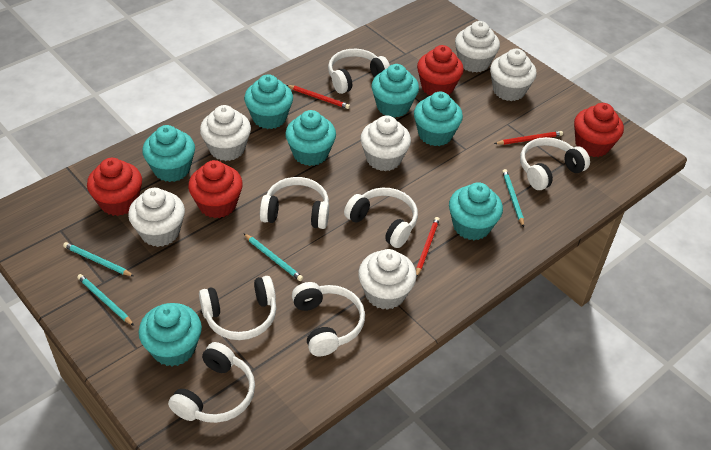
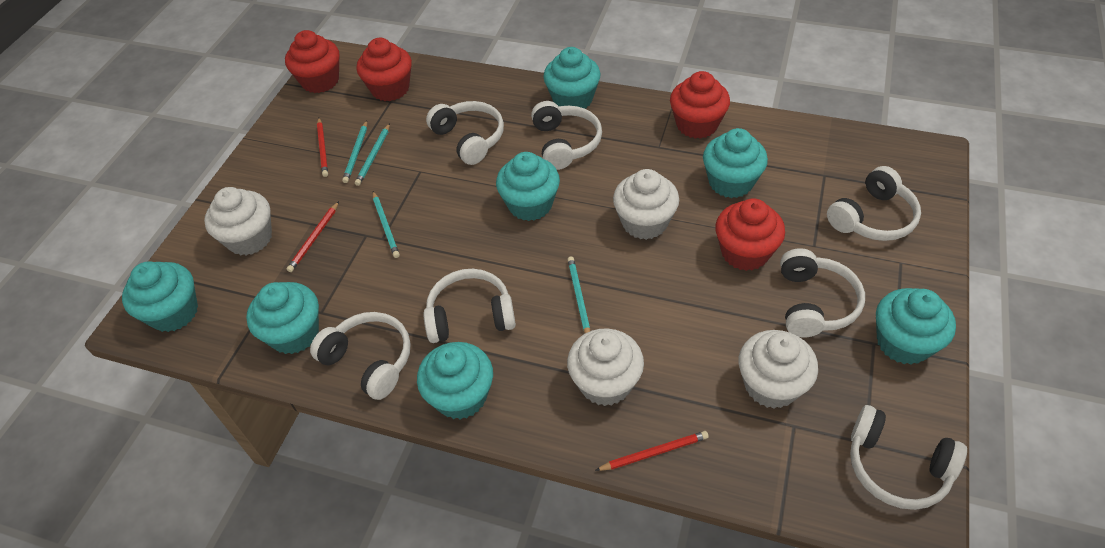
white cupcake: [128,188,185,247] [200,105,251,161] [358,249,417,310] [360,115,411,171] [455,21,500,73] [490,49,537,101] = 6 -> [204,187,272,255] [567,328,644,406] [613,169,679,240] [739,330,818,408] = 4

